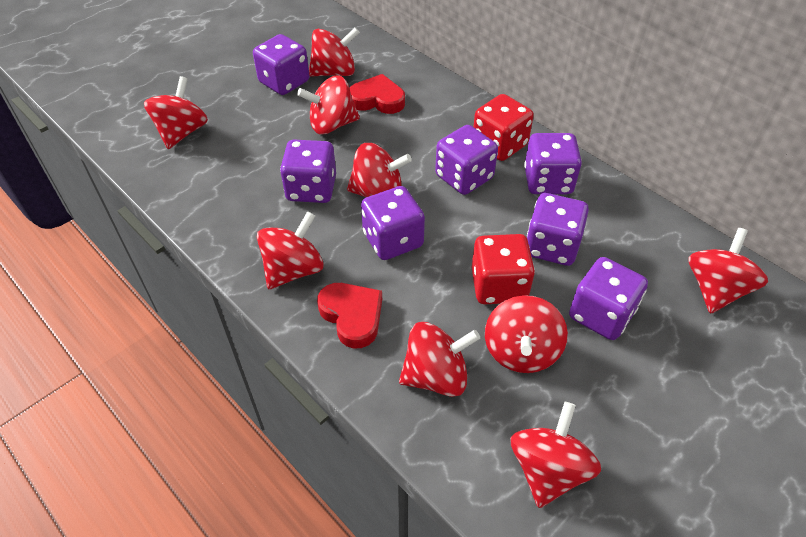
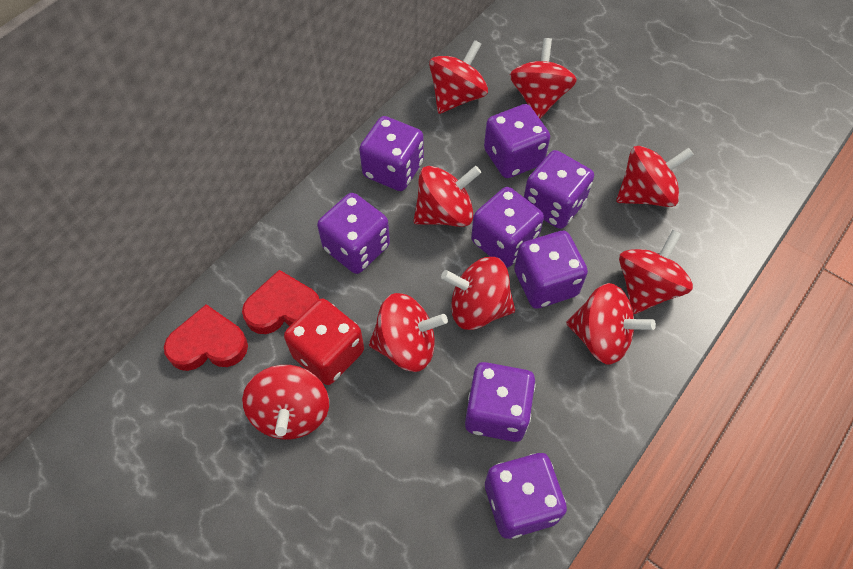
purple dice: [253,34,310,95] [280,140,336,203] [361,186,425,260] [435,125,498,195] [524,133,582,194] [527,193,589,266] [569,257,648,340] = 7 -> [317,193,390,274] [359,116,424,191] [465,362,536,442] [471,187,544,268] [484,104,550,178] [485,453,567,539] [514,231,588,309] [524,150,594,229] = 8
red dice: [472,234,535,304] [473,94,534,161] = 2 -> [284,299,364,385] = 1

